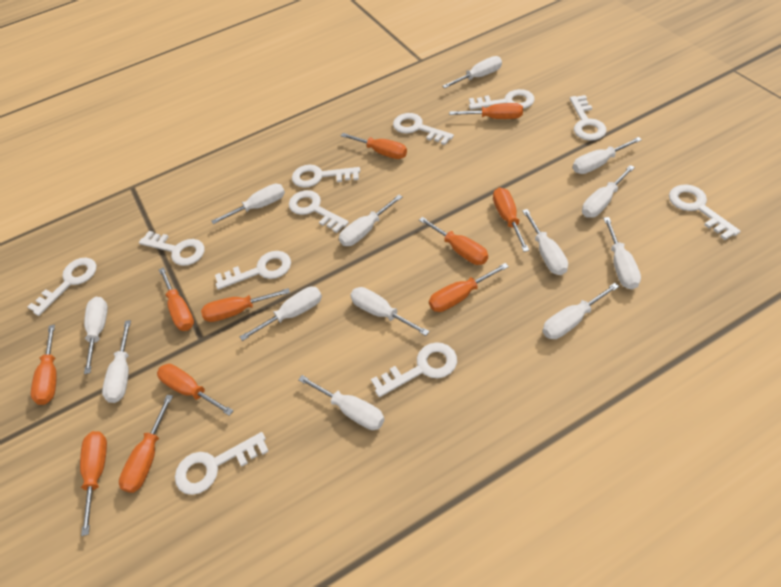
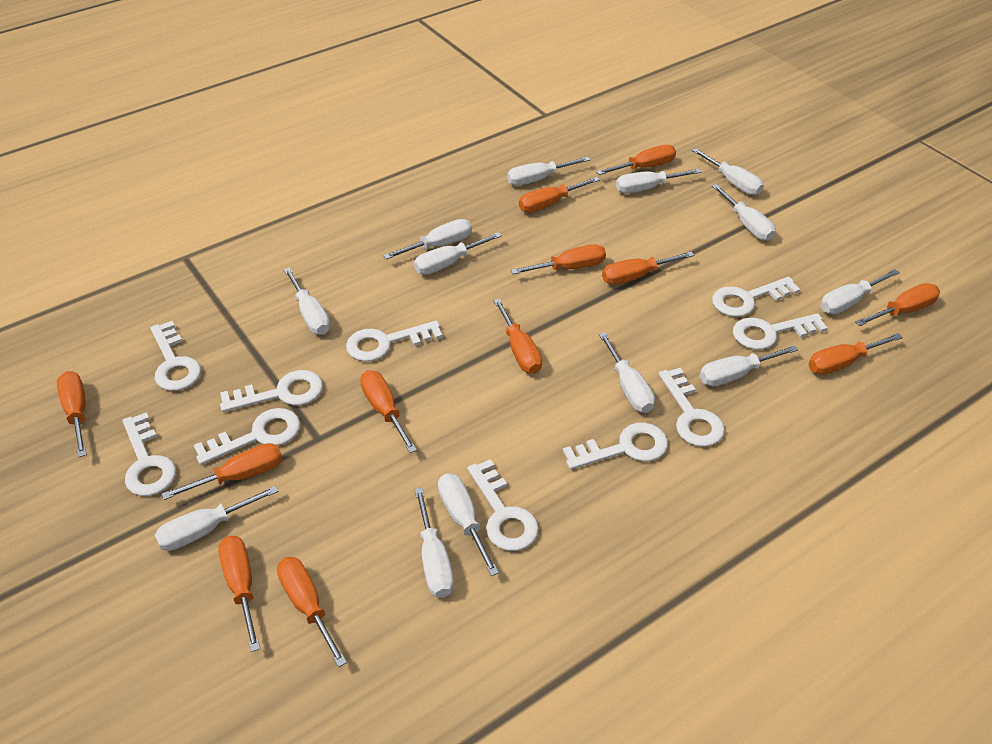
orange screwdriver: [31,324,57,405] [80,431,107,536] [119,395,173,493] [157,364,234,416] [159,267,194,331] [201,288,290,322] [340,133,407,159] [419,217,488,265] [429,263,509,312] [449,103,523,119] [493,188,529,252] = 11 -> [57,371,87,457] [162,443,283,500] [218,536,260,652] [277,557,347,667] [360,370,417,453] [493,298,542,374] [511,244,606,274] [519,177,600,213] [596,145,676,175] [602,251,694,285] [808,333,903,375] [855,283,940,326] = 12
white key: [28,258,97,316] [139,231,204,266] [175,432,269,495] [215,251,291,290] [289,190,349,233] [292,165,360,188] [371,342,457,397] [393,113,454,145] [469,89,535,110] [570,95,606,141] [669,184,741,240] = 11 -> [122,412,176,496] [150,321,201,391] [194,408,300,465] [220,370,323,412] [346,320,443,361] [467,459,539,551] [563,423,668,469] [659,368,725,447] [712,277,800,317] [733,313,828,350] = 10

